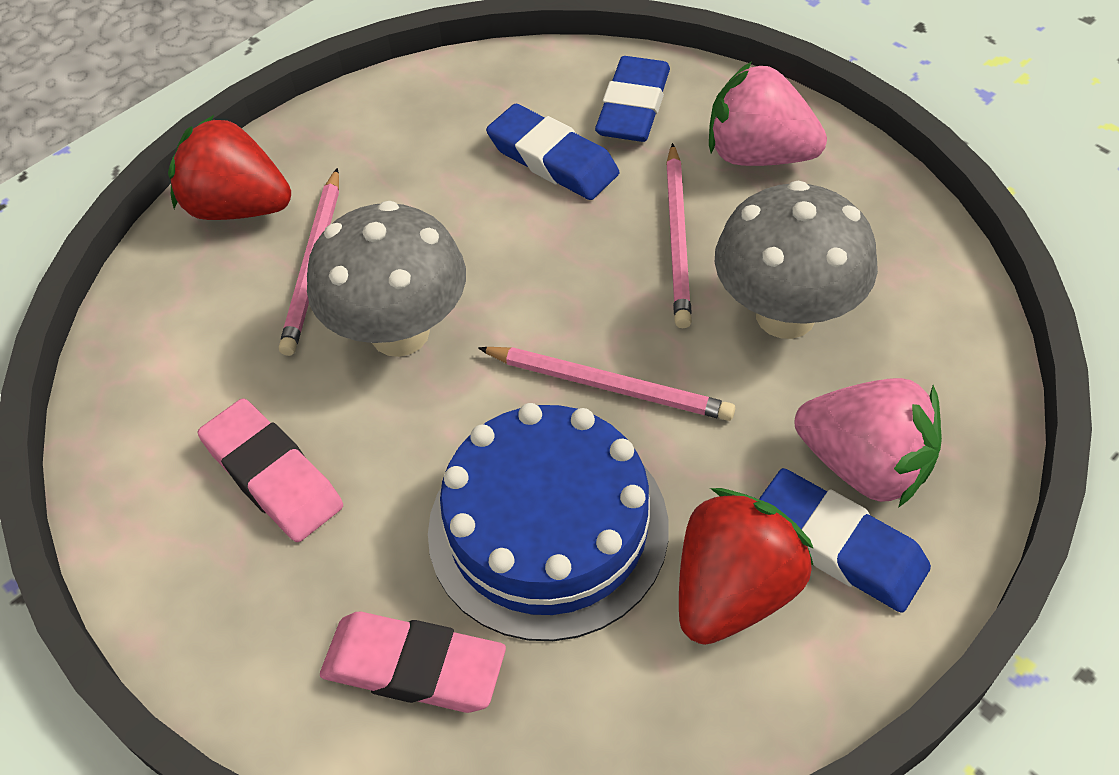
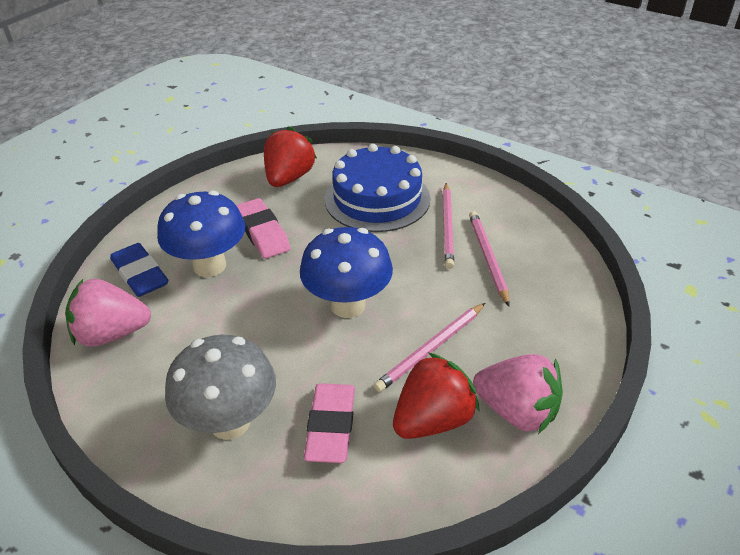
blue eraser: [486,104,619,200] [595,56,670,142] [759,468,931,613] = 3 -> [110,243,169,297] = 1
blue mushroom: none = 0 -> [157,191,245,277] [300,227,393,318] = 2
grey mushroom: [307,201,466,357] [715,181,878,339] = 2 -> [165,334,276,440] = 1

